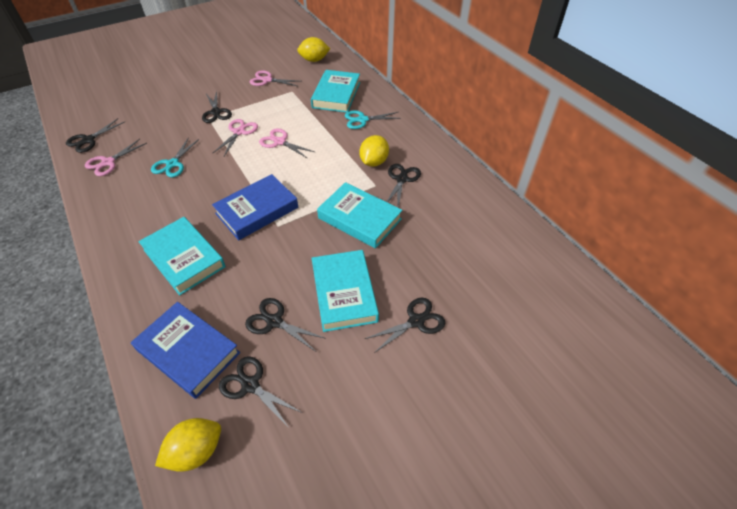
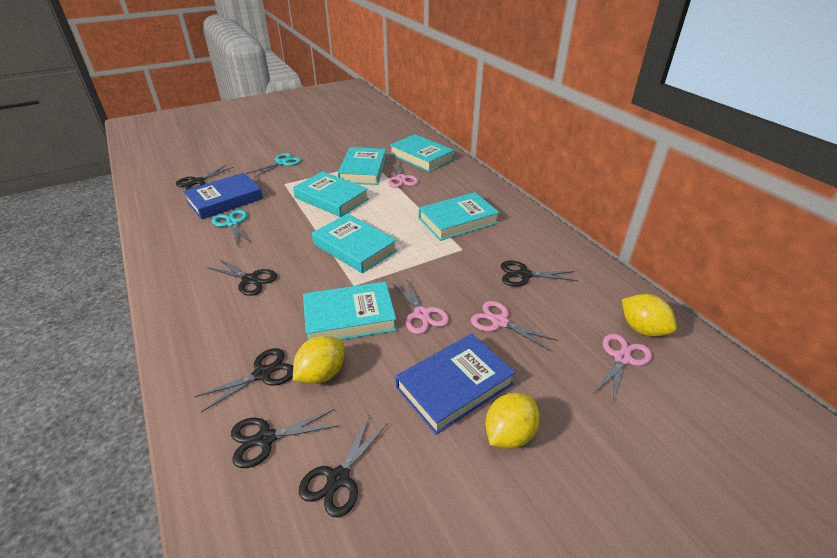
turquoise book: [138,217,226,295] [311,70,360,113] [312,250,379,332] [317,182,402,249] = 4 -> [293,171,369,217] [303,282,397,340] [312,214,397,273] [338,147,386,185] [390,134,454,172] [419,192,500,241] = 6

